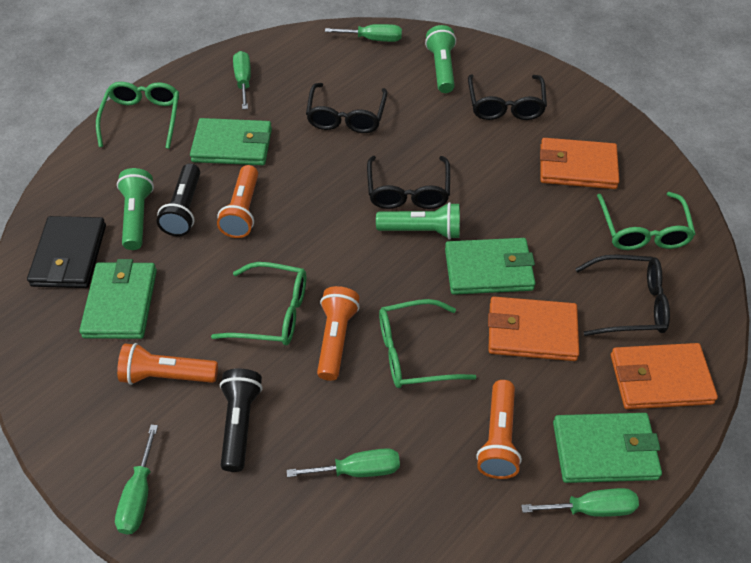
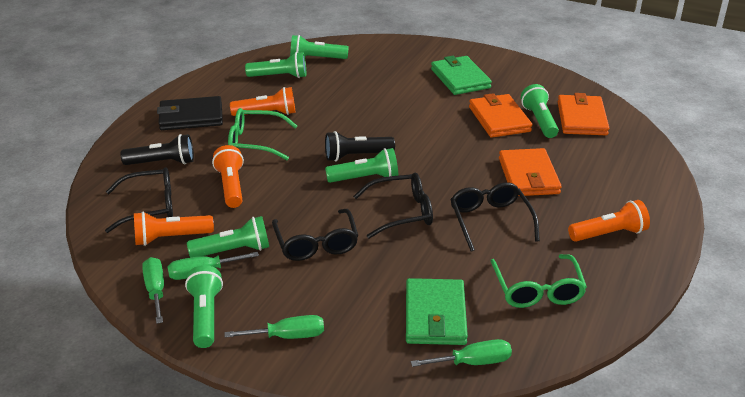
green flashlight: [117,168,154,250] [376,202,460,240] [425,25,456,93] = 3 -> [185,265,223,348] [187,216,269,258] [245,52,306,78] [290,35,349,59] [325,148,398,183] [521,84,559,138] = 6
green glasses: [96,82,179,149] [211,262,306,345] [379,299,477,388] [597,192,695,250] = 4 -> [228,108,297,160] [490,254,587,308] = 2
green screwdriver: [115,425,158,534] [233,51,251,109] [287,448,400,477] [325,24,402,42] [521,488,639,517] = 5 -> [142,257,164,324] [167,252,259,280] [225,315,324,339] [411,339,512,367] = 4
green wallet: [79,259,157,339] [190,118,272,165] [445,238,535,295] [553,413,662,483] = 4 -> [406,278,468,345] [431,56,492,95] = 2

